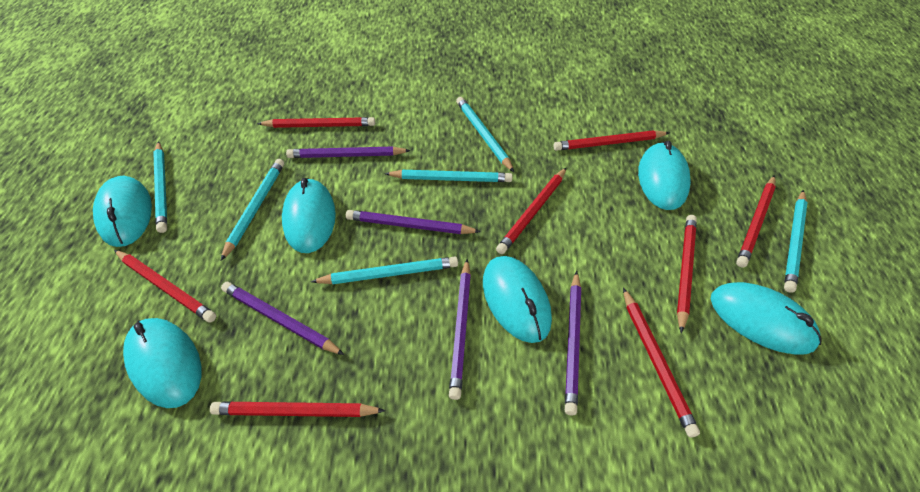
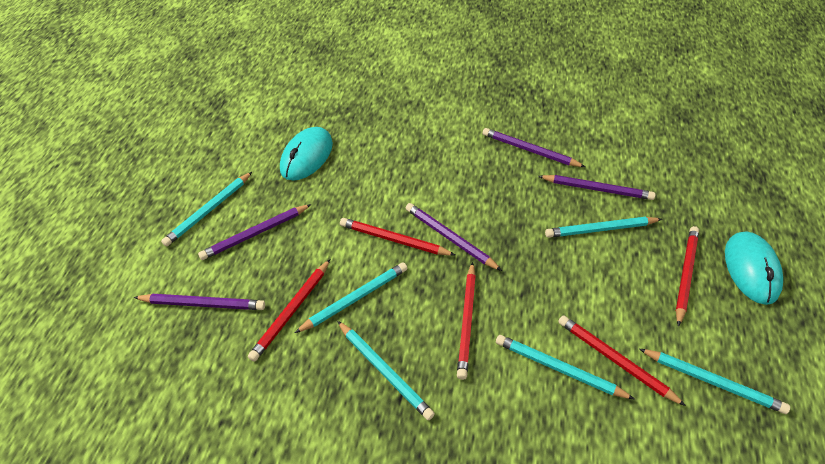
red pencil: [114,250,216,323] [210,401,386,417] [257,117,375,128] [496,167,567,254] [553,130,669,151] [623,288,700,437] [677,215,697,333] [736,175,776,268] = 8 -> [248,259,330,362] [340,218,455,256] [457,262,476,380] [558,315,686,406] [676,226,699,327] = 5
turquoise mouse: [93,176,152,247] [123,318,201,408] [282,178,336,253] [483,256,552,343] [638,141,691,210] [711,282,822,355] = 6 -> [280,127,333,181] [725,231,783,305] = 2

